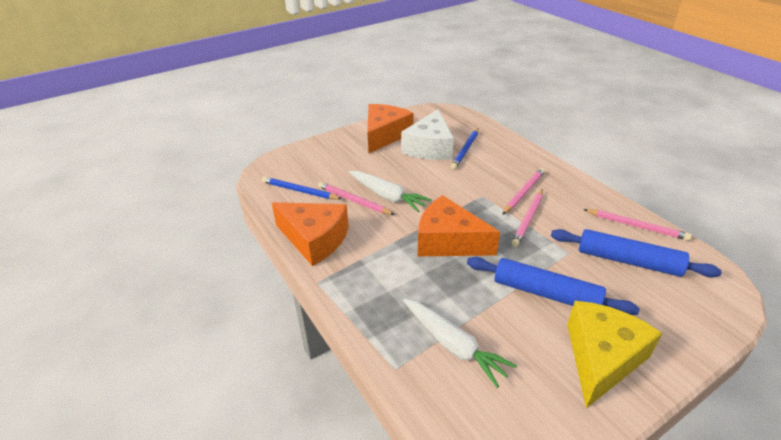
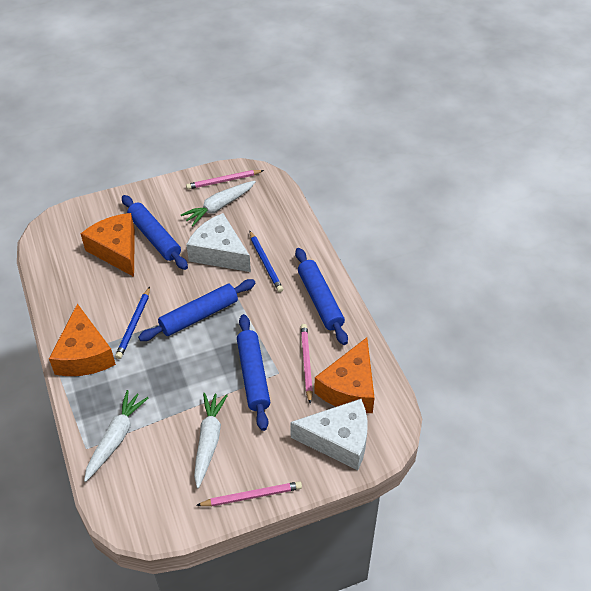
blue rolling pin: [467,257,640,315] [551,229,722,278] = 2 -> [122,195,188,270] [138,279,256,341] [237,314,270,431] [295,248,348,345] = 4
pink pencil: [318,182,395,215] [502,168,545,215] [511,189,543,247] [583,209,692,241] = 4 -> [186,170,264,189] [196,481,302,506] [301,324,313,404] = 3
white carrot: [349,171,432,212] [403,298,517,388] = 2 -> [84,390,148,482] [181,181,256,227] [194,393,228,488] = 3
white cheese: [401,109,454,160] = 1 -> [186,213,251,272] [290,399,368,470] = 2
yellow cheese: [567,301,662,408] = 1 -> none = 0

